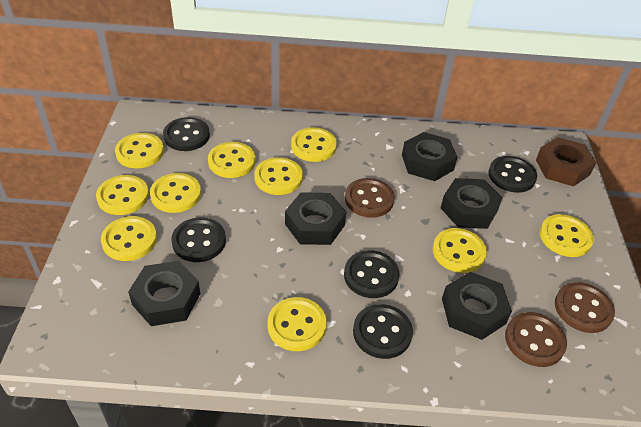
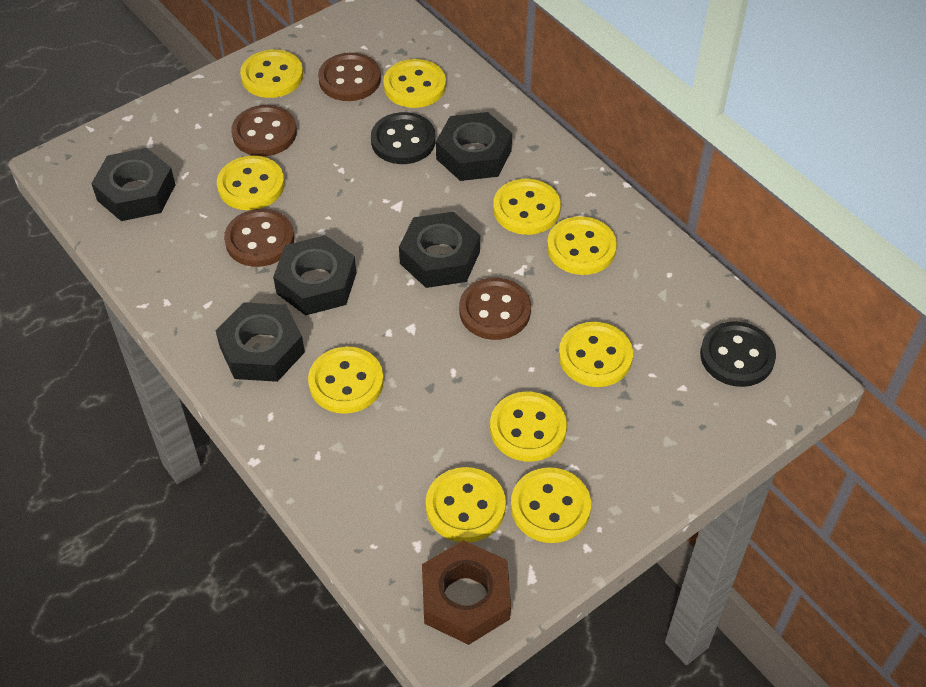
black button: [163,117,210,151] [171,217,226,262] [344,250,400,298] [353,304,413,359] [488,156,537,193] = 5 -> [371,112,435,164] [700,321,776,387] = 2
brown button: [345,178,395,218] [505,312,567,367] [555,282,615,333] = 3 -> [224,209,294,267] [231,105,297,156] [318,53,381,101] [459,277,531,340] = 4

